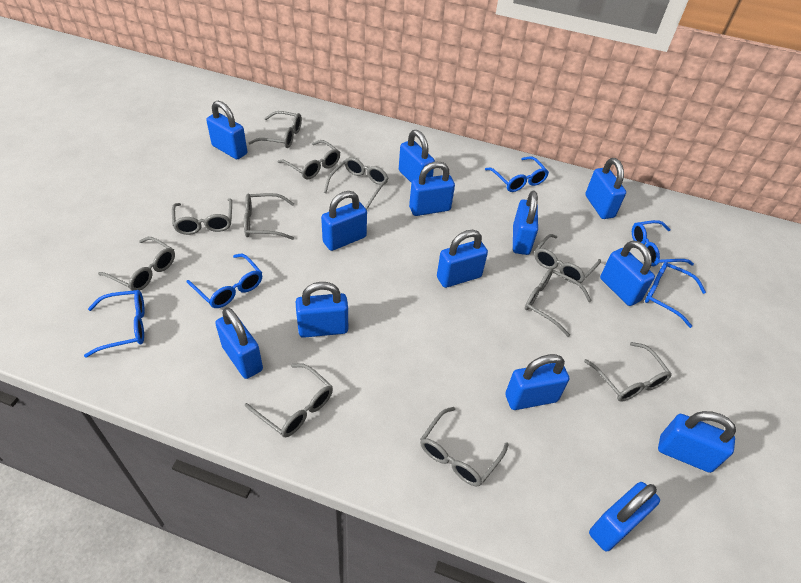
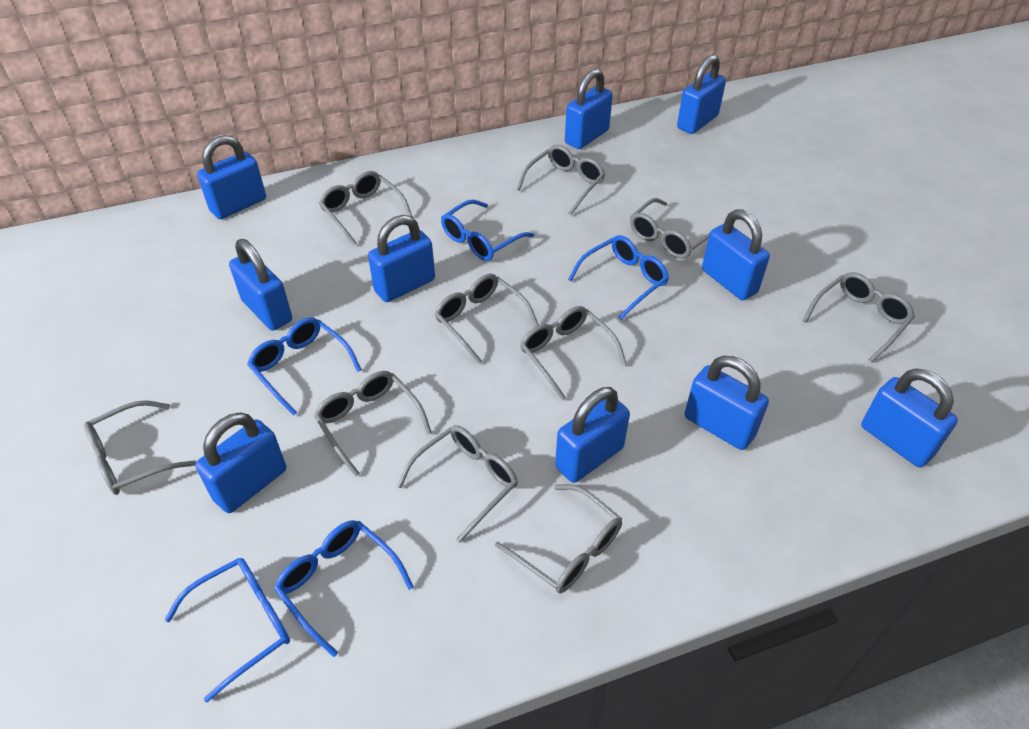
blue padlock: [206,101,247,159] [215,307,263,379] [296,282,348,338] [321,191,367,251] [399,130,435,182] [409,162,455,216] [437,230,488,288] [505,354,569,410] [513,191,538,255] [585,158,626,219] [589,482,660,551] [600,240,655,306] [658,411,736,473] = 13 -> [195,413,286,513] [197,135,266,219] [229,239,292,331] [368,215,435,302] [555,387,630,483] [565,69,613,149] [677,55,726,134] [685,356,769,450] [702,210,770,300] [861,369,958,467] = 10
grey glasses: [98,237,175,291] [172,198,232,235] [244,193,294,240] [245,363,333,437] [249,111,302,148] [278,140,340,180] [324,157,388,210] [420,407,508,486] [525,268,592,337] [534,234,601,284] [584,342,672,402] = 11 -> [84,400,196,495] [314,371,432,477] [319,171,413,245] [397,425,518,543] [434,273,539,364] [495,484,622,593] [517,145,605,215] [520,306,627,401] [630,198,710,259] [803,272,915,363] = 10

